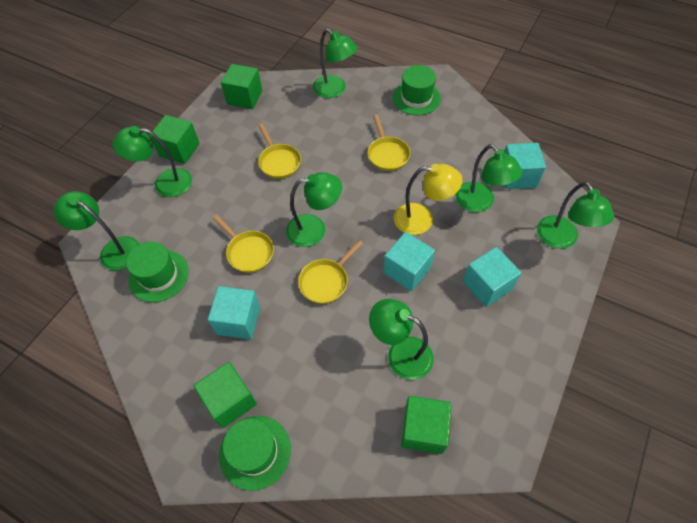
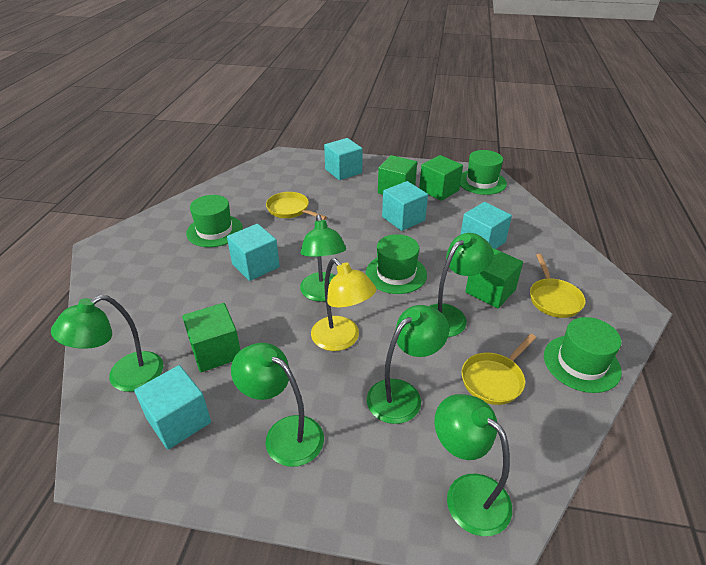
green hat: [126,242,189,302] [219,416,291,491] [392,65,441,116] = 3 -> [186,195,243,247] [366,234,427,294] [460,150,507,195] [544,317,622,393] = 4
green lamp: [53,191,139,271] [112,126,192,197] [286,172,342,247] [313,29,358,98] [369,299,434,380] [456,144,523,212] [537,182,614,249] = 7 -> [51,295,163,392] [231,343,324,467] [300,214,346,302] [367,305,449,424] [429,233,494,337] [434,394,512,536] = 6
turquoise cube: [208,286,260,339] [383,232,435,291] [463,247,522,307] [504,143,546,189] = 4 -> [134,365,211,449] [227,224,280,281] [324,138,363,180] [382,181,428,231] [460,202,512,249] = 5
yellow pan: [213,215,274,273] [258,124,301,179] [298,240,363,304] [368,114,410,171] = 4 -> [266,192,327,220] [462,334,536,405] [530,254,586,318] = 3

